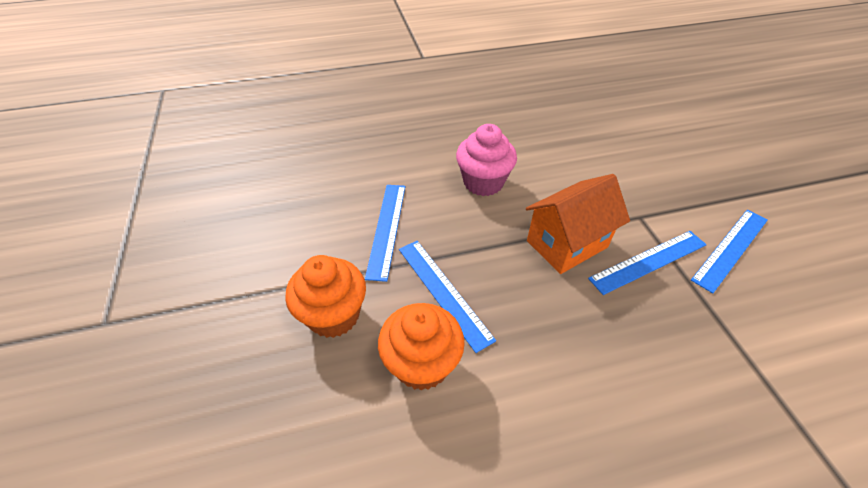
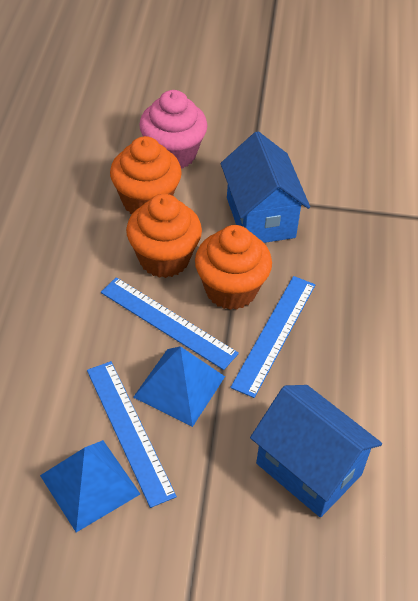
blue house: none = 0 -> [221,131,310,243] [250,385,382,517] = 2
blue pyramid: none = 0 -> [40,440,140,532] [133,346,225,427] = 2
blue ruler: [365,185,405,282] [399,241,496,353] [588,231,707,295] [691,210,768,294] = 4 -> [87,361,177,508] [101,277,239,370] [230,276,315,398] = 3
orange cupcake: [285,255,366,338] [378,303,465,391] = 2 -> [110,136,182,214] [126,194,202,278] [195,225,272,310] = 3
orange house: [526,174,630,274] = 1 -> none = 0

